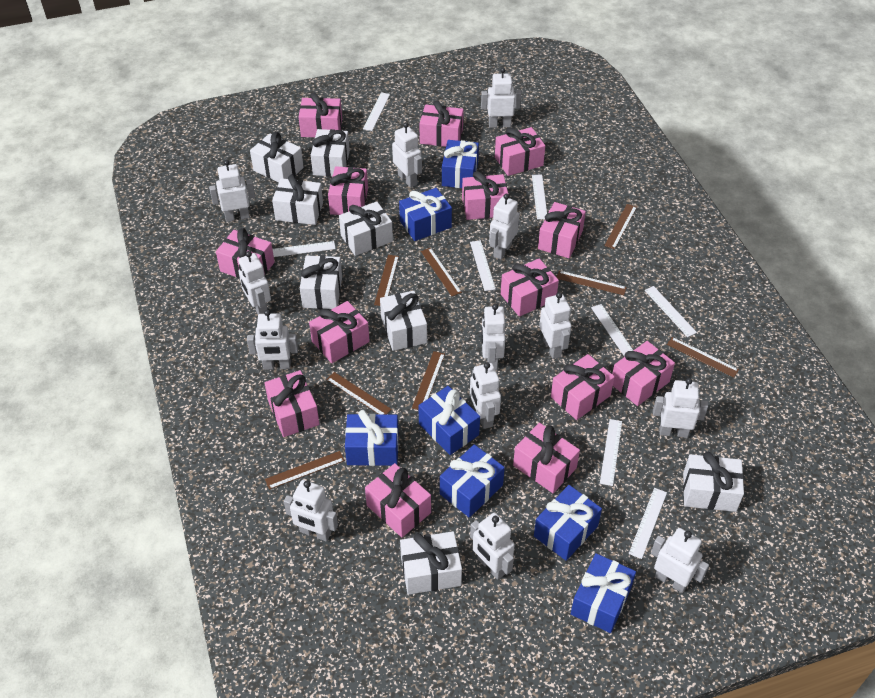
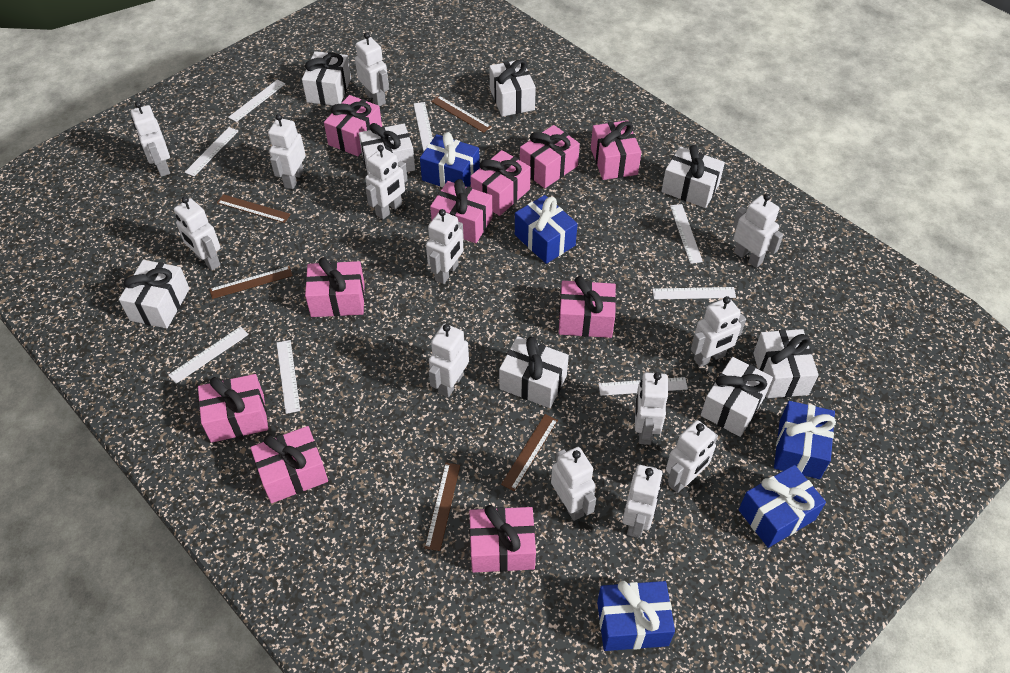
blue gift: [345,410,399,466] [399,188,452,241] [418,386,480,455] [440,444,505,518] [442,140,479,188] [534,485,602,561] [571,553,636,633] = 7 -> [420,132,480,188] [515,195,578,264] [597,581,675,651] [739,465,826,548] [774,401,836,479] = 5
brown ruler: [265,451,345,490] [326,372,392,414] [374,255,399,306] [412,351,445,410] [421,248,462,296] [557,270,627,295] [604,204,637,249] [667,337,739,378] = 8 -> [210,266,293,299] [217,194,291,223] [425,463,460,551] [431,96,491,133] [501,414,558,491] = 5
pink gift: [216,228,275,279] [264,370,319,437] [299,92,342,137] [309,301,370,363] [328,166,368,215] [365,463,431,537] [419,100,463,147] [462,171,508,220] [495,127,545,176] [501,259,559,317] [513,423,580,493] [538,202,586,258] [551,354,615,420] [612,341,675,406] = 14 -> [198,374,268,443] [251,426,328,503] [305,257,365,317] [324,95,382,156] [430,179,492,243] [469,505,536,573] [470,150,531,216] [520,125,580,188] [559,276,616,338] [591,120,641,180] = 10

